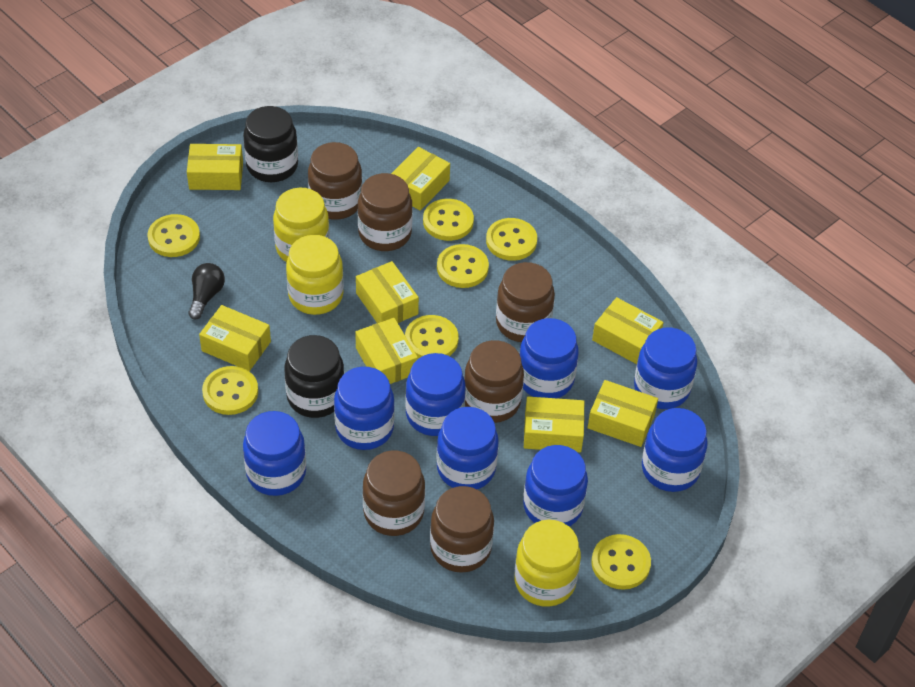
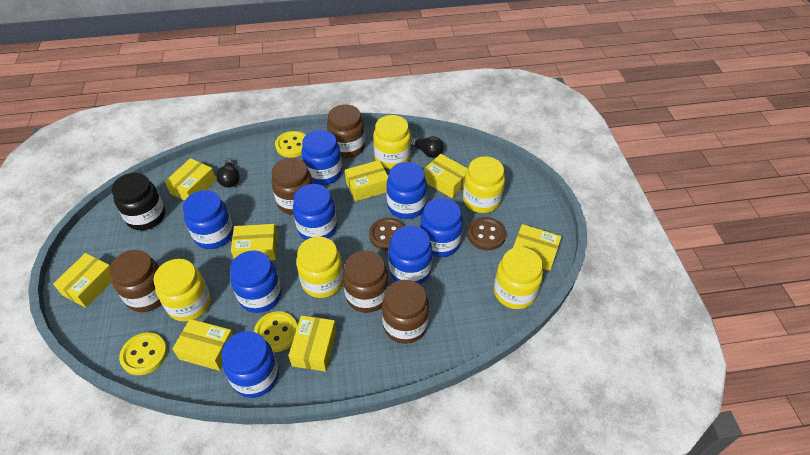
black jar: [243,106,298,182] [284,335,344,418] = 2 -> [111,173,165,230] = 1
black light bulb: [188,263,225,320] = 1 -> [216,158,240,188] [411,136,444,158] = 2
brown button: none = 0 -> [369,218,405,251] [467,217,506,250] = 2
brown jar: [308,142,362,220] [358,173,413,251] [363,451,425,536] [430,486,494,573] [464,340,524,423] [496,262,555,342] = 6 -> [109,250,161,312] [271,158,313,215] [327,104,365,158] [343,250,389,313] [382,280,429,344] = 5
yellow button: [147,214,200,257] [202,366,258,415] [405,315,459,359] [423,199,474,241] [437,244,489,288] [486,218,537,261] [591,534,651,590] = 7 -> [119,332,167,375] [254,311,298,352] [275,131,306,158] = 3
yellow jar: [273,188,330,262] [286,235,344,315] [514,520,581,607] = 3 -> [153,259,211,322] [296,237,343,298] [373,115,411,169] [463,156,505,213] [494,247,543,309] = 5

